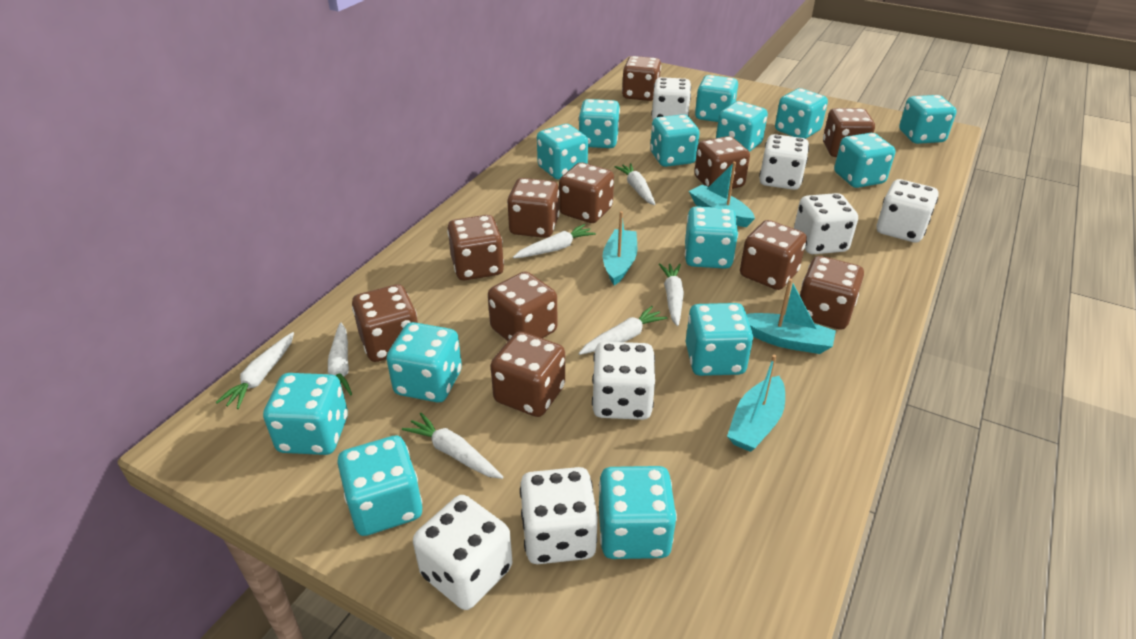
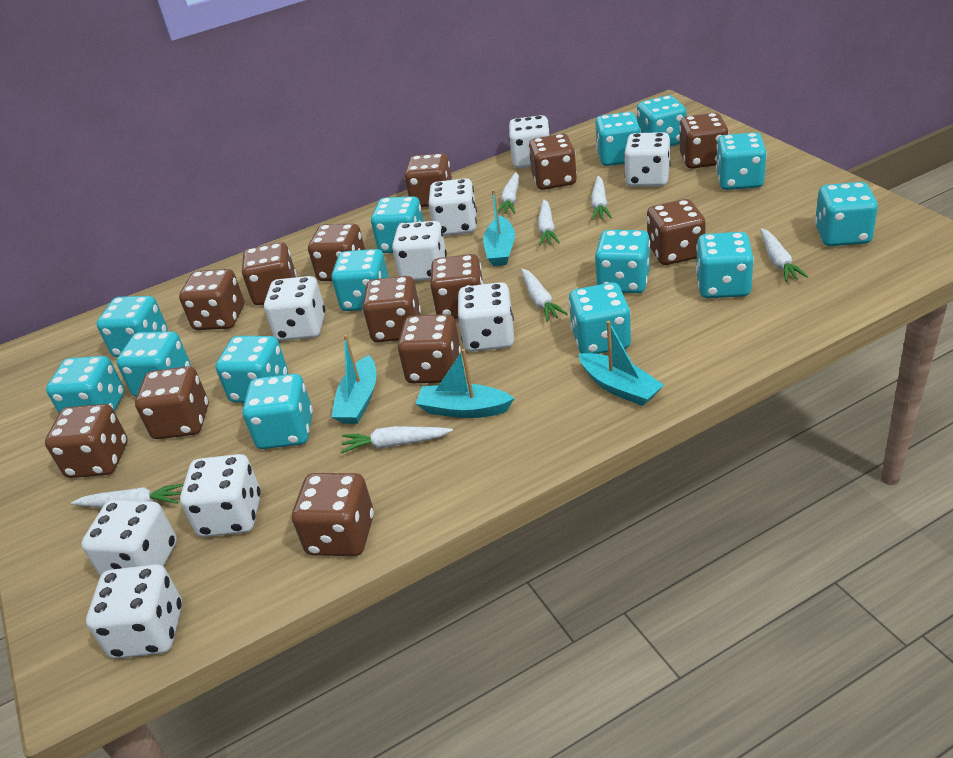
brown dice: [352,284,418,362] [447,215,504,281] [488,271,558,341] [491,332,565,417] [507,178,560,238] [559,162,614,223] [622,56,661,101] [694,136,750,189] [740,220,807,290] [800,256,864,330] [823,108,875,157] = 11 -> [45,404,128,478] [135,366,209,439] [179,269,244,330] [242,242,297,305] [292,473,374,556] [308,223,365,281] [362,276,421,342] [398,314,461,383] [404,153,452,207] [430,254,483,319] [529,134,577,190] [647,199,706,265] [679,113,728,169] = 13
white dice: [413,495,512,610] [520,467,598,564] [592,342,655,420] [651,77,691,120] [759,134,809,190] [794,193,858,254] [876,179,938,243] = 7 -> [81,500,177,576] [86,564,182,659] [180,454,261,537] [264,276,325,341] [392,221,447,281] [429,178,477,236] [457,282,514,352] [509,115,550,168] [624,132,671,187] = 9

